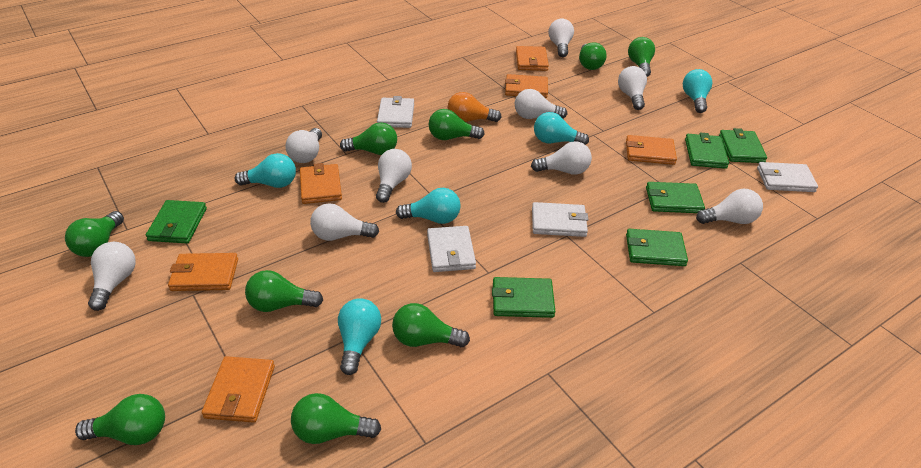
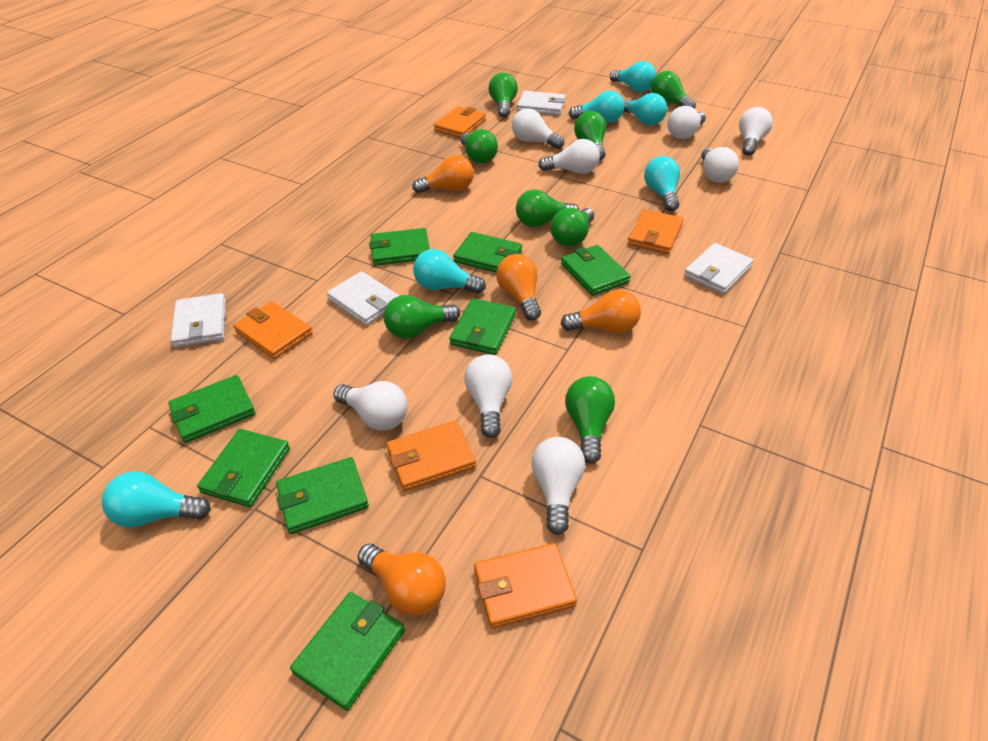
green light bulb: [65,211,124,257] [75,394,165,445] [245,270,323,312] [291,393,381,444] [340,122,397,155] [392,303,470,347] [429,109,485,140] [579,42,607,70] [628,37,655,77] = 9 -> [384,295,460,339] [460,129,498,164] [489,73,518,118] [516,190,579,227] [550,208,594,247] [565,376,615,464] [574,111,606,160] [651,71,696,109] = 8
green wallet: [146,200,207,243] [492,277,555,318] [626,229,688,266] [646,182,705,213] [685,133,729,169] [719,128,767,163] = 6 -> [168,375,255,443] [197,429,290,507] [276,457,369,534] [290,592,405,711] [369,228,430,266] [449,298,516,355] [453,232,522,272] [561,245,630,296] = 8
orange light bulb: [447,92,502,122] = 1 -> [358,543,446,616] [412,155,474,193] [496,254,541,320] [561,290,641,333] = 4
orange wallet: [168,253,238,291] [202,356,275,423] [300,163,342,204] [505,74,548,98] [516,46,549,71] [626,135,677,165] = 6 -> [233,301,313,359] [387,420,476,491] [434,106,486,138] [474,543,577,629] [628,209,684,254] = 5
turquoise light bulb: [235,153,296,188] [338,298,381,375] [396,188,461,224] [534,112,589,145] [683,69,712,113] = 5 -> [102,471,211,528] [413,249,486,294] [569,90,624,123] [610,61,656,92] [624,93,667,126] [644,156,680,211] = 6
white light bulb: [88,242,136,311] [285,128,322,163] [310,203,379,241] [376,149,412,203] [515,89,567,119] [531,141,592,175] [549,19,574,57] [618,66,647,110] [696,189,763,224] = 9 -> [333,381,408,431] [464,354,512,438] [512,108,564,149] [531,437,585,535] [538,139,600,174] [667,106,706,139] [701,147,739,183] [739,107,773,156] = 8

